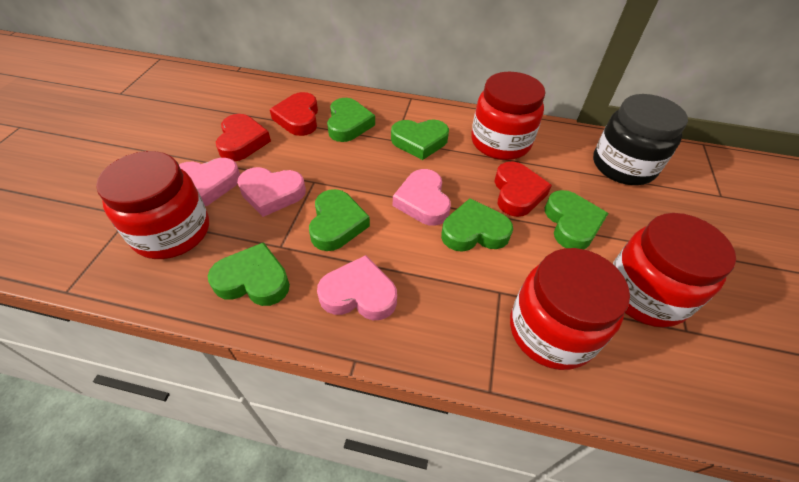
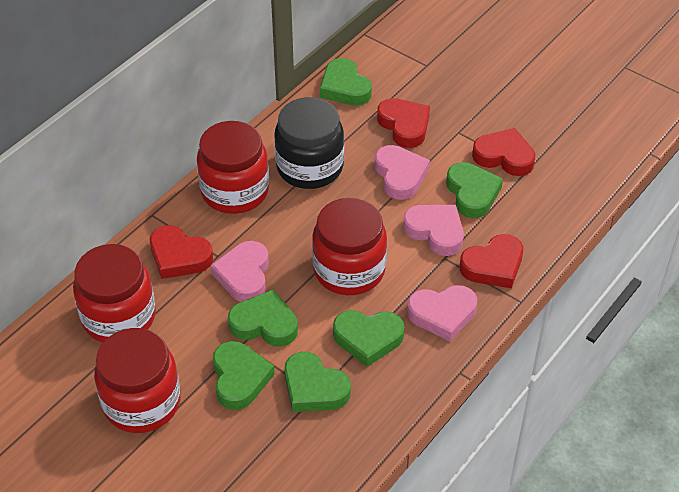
red heart: [216,114,271,161] [270,92,318,136] [494,162,552,217] = 3 -> [150,225,213,279] [377,98,430,148] [460,234,523,288] [472,128,536,176] = 4

